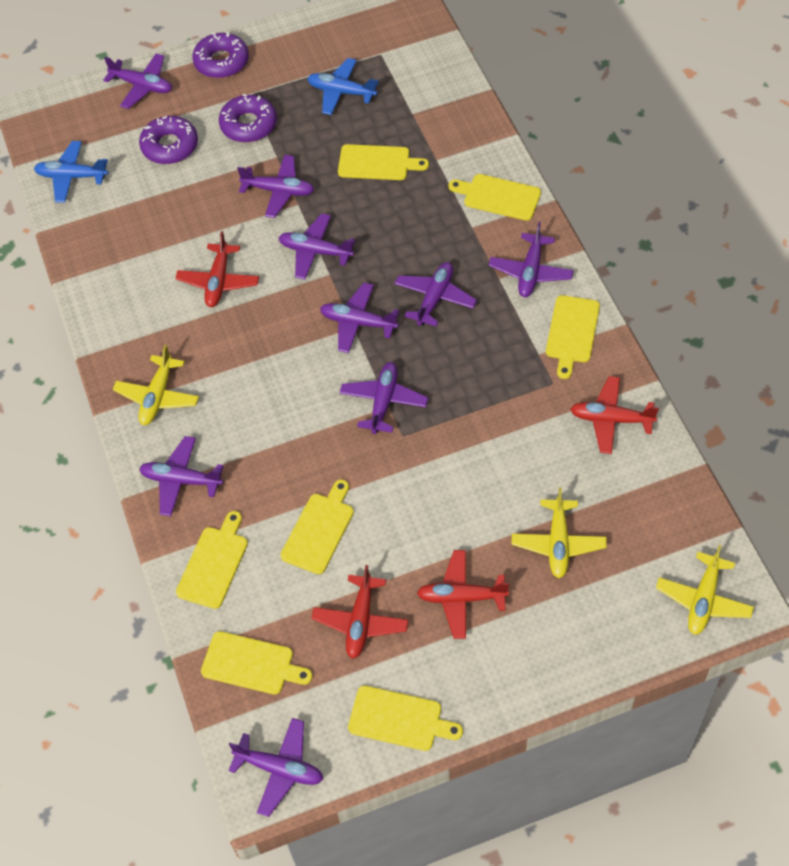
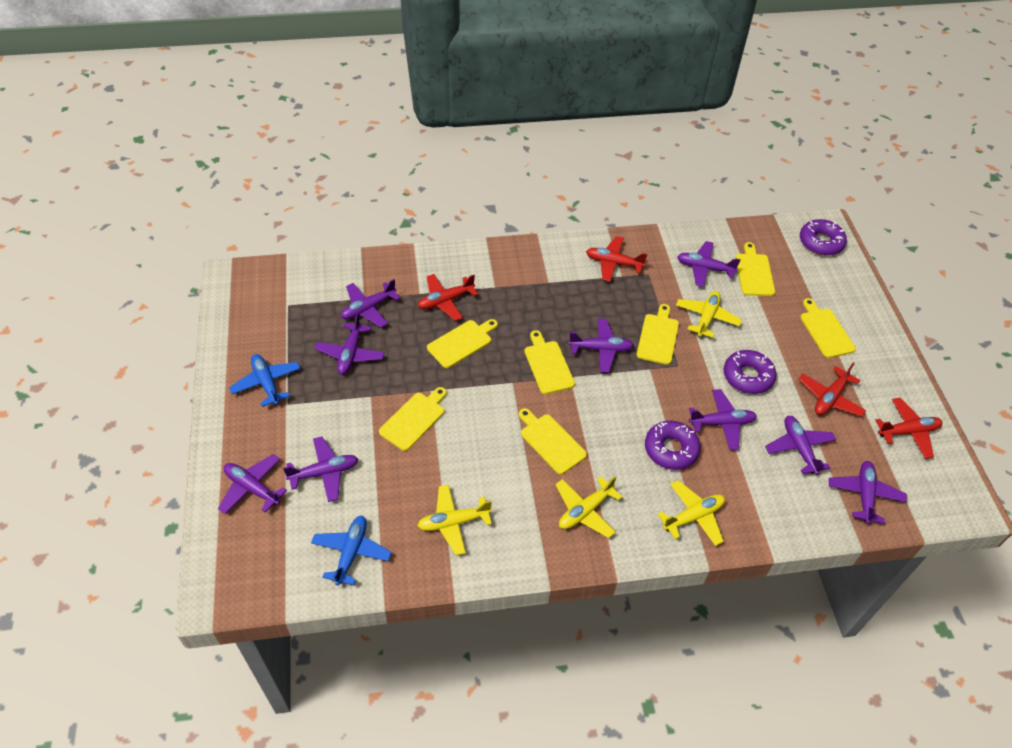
yellow plane: [113,345,199,425] [512,487,607,578] [656,545,754,635] = 3 -> [417,485,492,555] [555,476,622,538] [658,480,725,546] [676,291,742,338] = 4

